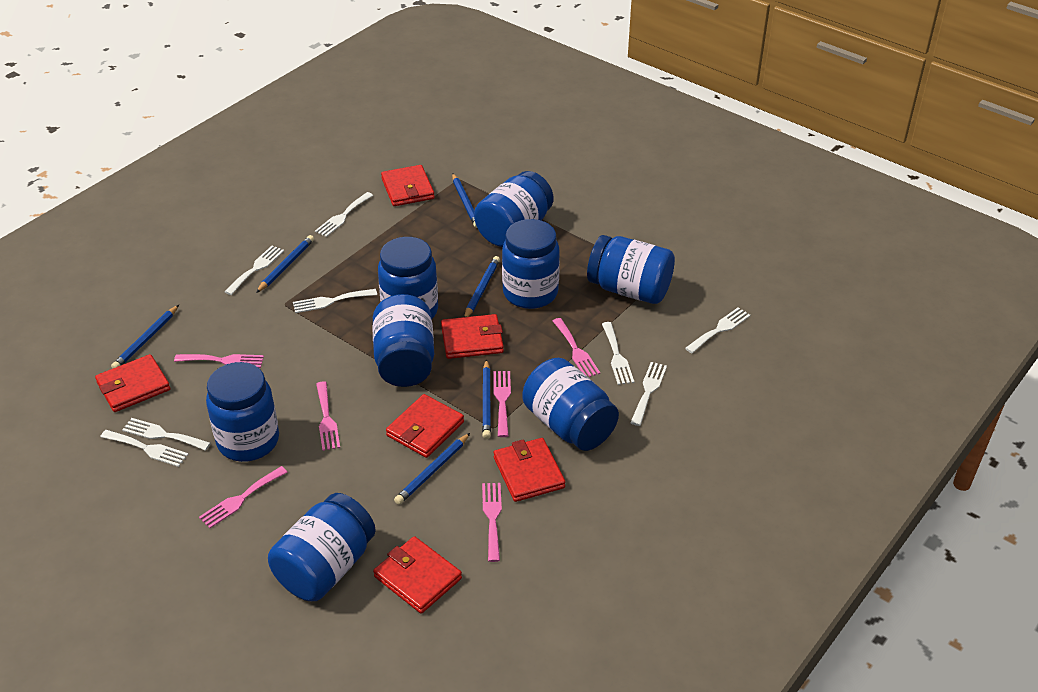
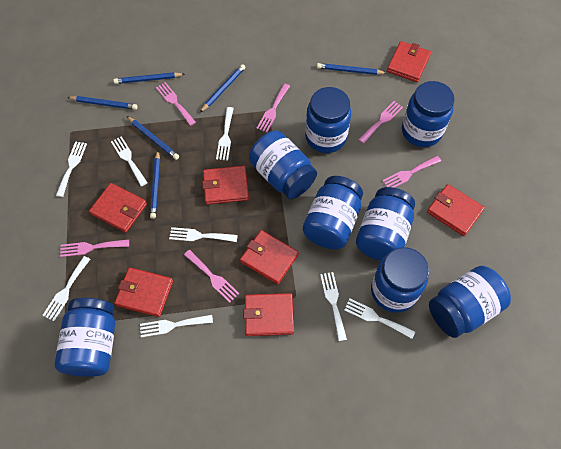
red wallet: [95,354,170,412] [373,536,462,614] [381,165,435,206] [386,394,464,458] [441,314,504,359] [494,438,565,502] = 6 -> [89,183,147,233] [114,267,173,317] [202,166,249,205] [240,230,299,284] [243,293,294,336] [387,41,431,82] [427,184,485,236] = 7

